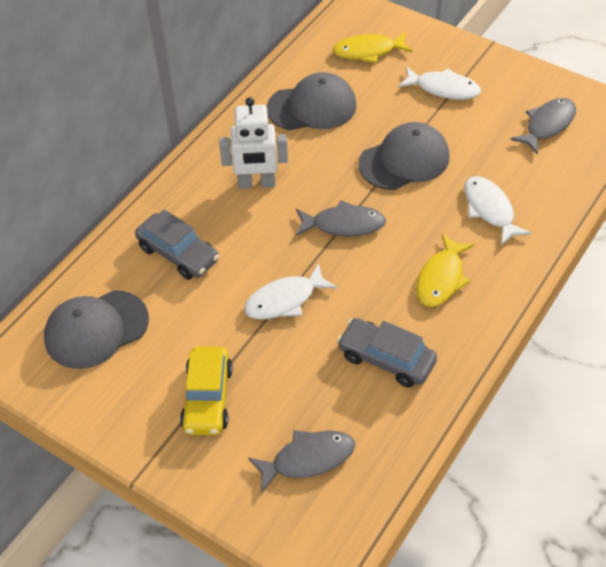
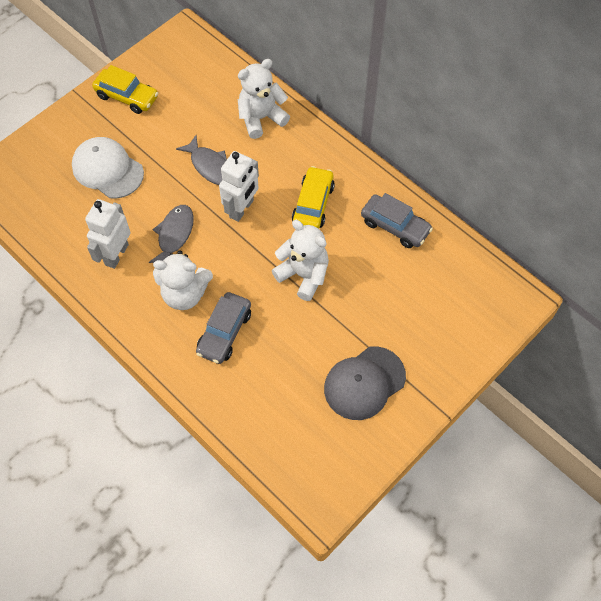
grey cap: [44,290,149,369] [267,72,357,130] [358,122,450,190] = 3 -> [324,346,406,420] = 1
grey fish: [248,430,355,493] [296,200,386,236] [510,98,576,155] = 3 -> [149,205,194,263] [176,135,227,185] = 2
white cap: none = 0 -> [72,137,144,198] = 1
white fish: [244,263,337,320] [398,66,481,100] [465,176,531,245] = 3 -> none = 0
white robot: [219,97,288,189] = 1 -> [85,199,131,269] [219,151,259,222] = 2
white teddy bear: none = 0 -> [153,250,213,310] [238,59,290,139] [272,220,329,301] = 3
yellow car: [180,346,233,435] = 1 -> [92,65,158,114] [292,166,335,228] = 2
yellow fish: [333,32,413,63] [416,234,475,307] = 2 -> none = 0

